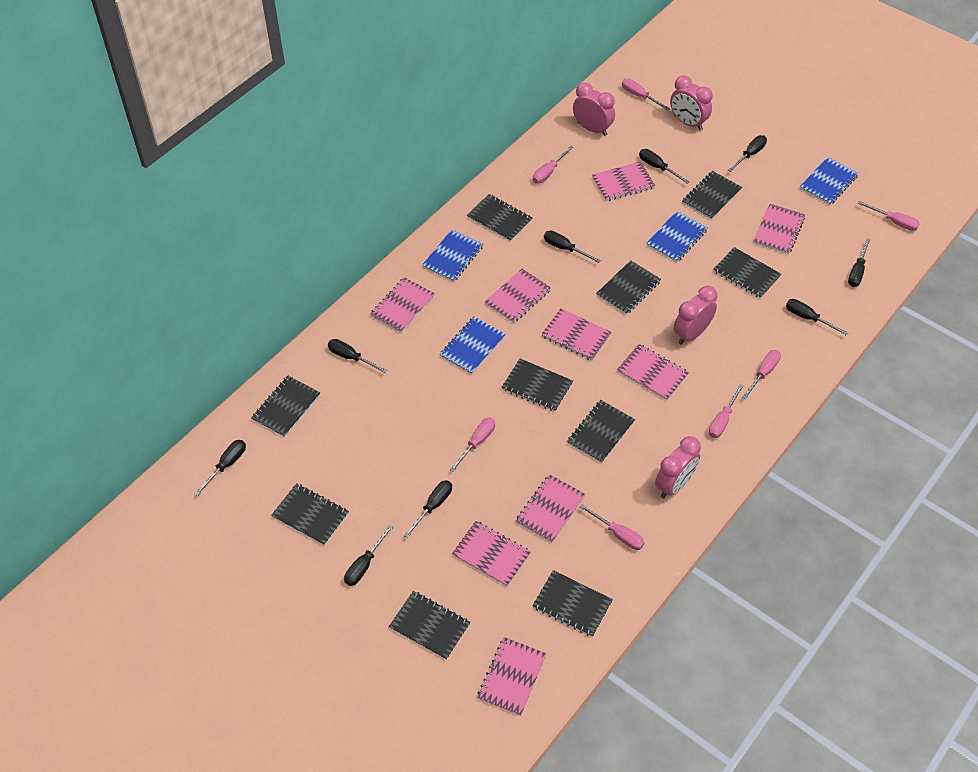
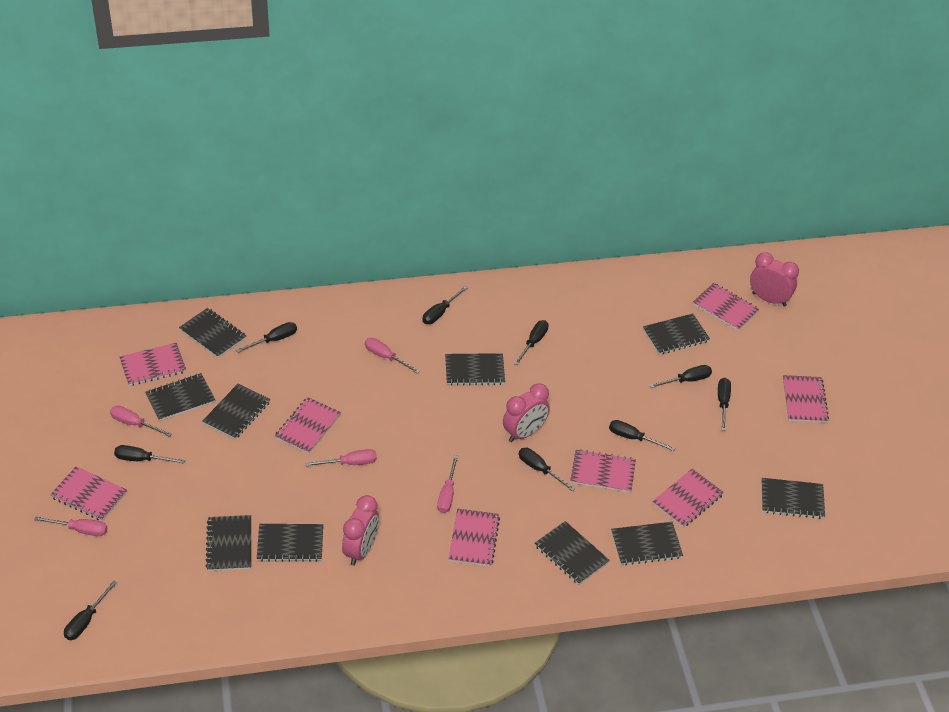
blue notebook: [422,229,483,282] [440,316,506,374] [647,211,708,262] [800,157,859,205] = 4 -> none = 0
pink clock: [573,82,615,136] [655,436,701,498] [670,75,713,130] [674,286,717,345] = 4 -> [342,495,379,566] [503,383,550,442] [750,252,799,306] = 3
pink notebook: [370,277,435,333] [452,521,531,587] [477,637,547,716] [485,269,551,323] [516,474,586,543] [541,308,612,361] [592,161,655,201] [617,344,689,400] [754,204,805,254] = 9 -> [50,466,127,521] [119,343,186,386] [275,397,341,454] [449,509,500,567] [570,449,636,493] [652,469,724,528] [693,283,759,330] [783,375,829,423] = 8
pink screwdriver: [450,418,495,472] [533,146,574,183] [580,504,645,550] [622,78,670,111] [709,384,744,438] [742,350,781,400] [858,201,920,231] = 7 -> [34,516,107,536] [110,406,172,437] [305,449,377,466] [365,338,420,374] [437,455,458,513] = 5

